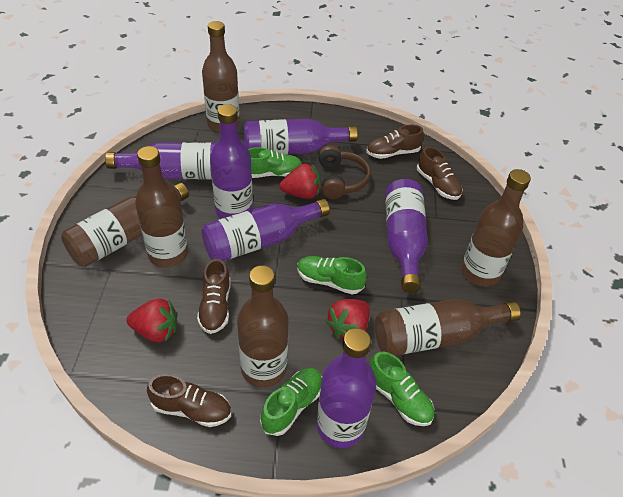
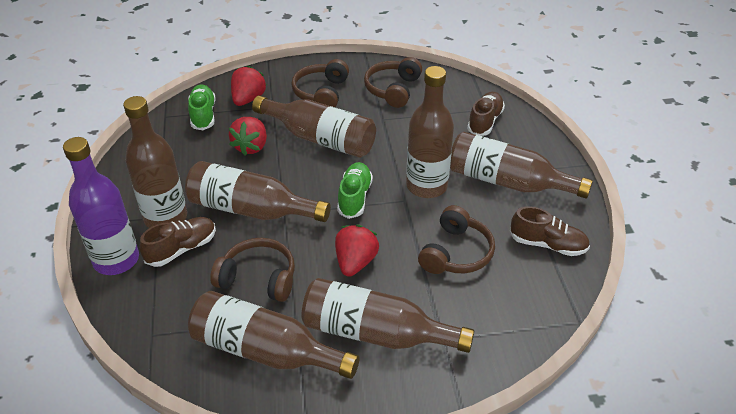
brown bottle: [61,182,189,267] [135,146,188,267] [202,21,240,132] [237,265,289,387] [375,299,521,356] [461,169,531,287] = 6 -> [123,96,187,228] [185,161,331,222] [188,291,359,379] [252,95,376,158] [301,278,474,353] [406,66,454,198] [450,131,593,199] = 7
brown headphones: [319,145,371,199] = 1 -> [210,238,295,302] [291,59,349,107] [364,57,422,108] [418,205,495,274] = 4
brown shoe: [147,374,231,427] [197,259,231,334] [366,125,424,159] [417,147,462,200] = 4 -> [139,217,216,267] [467,92,505,136] [510,206,590,256] = 3
green shoe: [248,147,302,178] [260,368,322,436] [297,256,367,294] [370,352,434,426] = 4 -> [188,85,215,130] [337,162,373,219] = 2
purple bottle: [105,142,216,179] [202,199,330,261] [210,104,253,219] [244,119,358,155] [316,328,376,448] [385,179,428,293] = 6 -> [63,137,139,275] = 1

